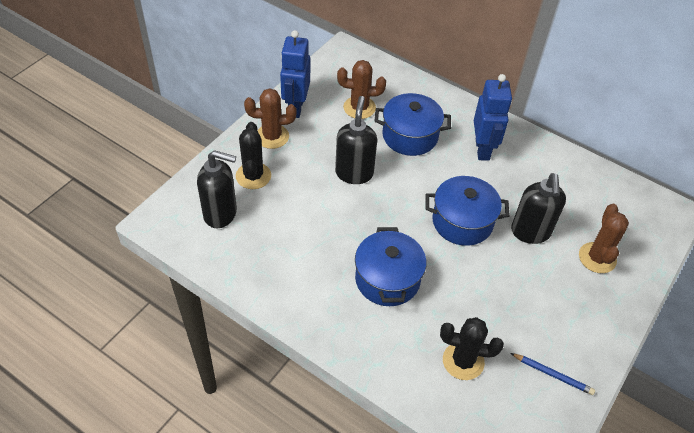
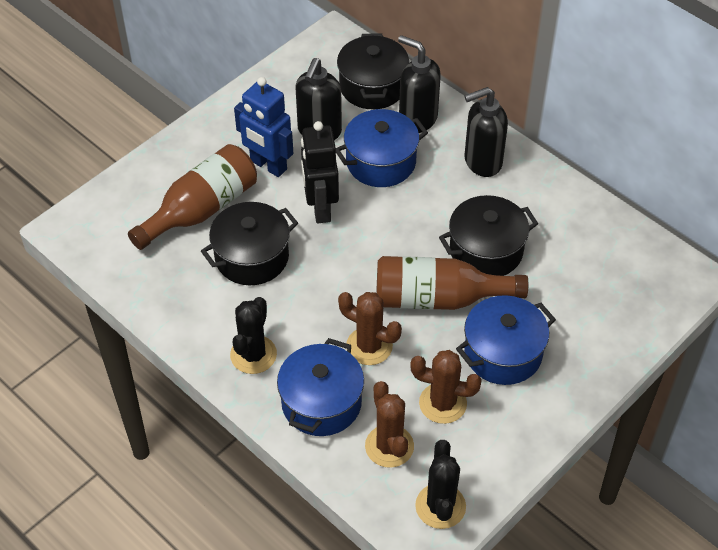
black pot: none = 0 -> [201,202,298,285] [337,33,409,110] [439,195,538,276] = 3
black robot: none = 0 -> [301,121,339,224] = 1
blue pencil: [511,353,595,395] = 1 -> none = 0
blue robot: [280,30,310,118] [474,74,512,161] = 2 -> [234,77,293,177] = 1
brown bottle: none = 0 -> [128,144,257,250] [376,256,528,310] = 2

